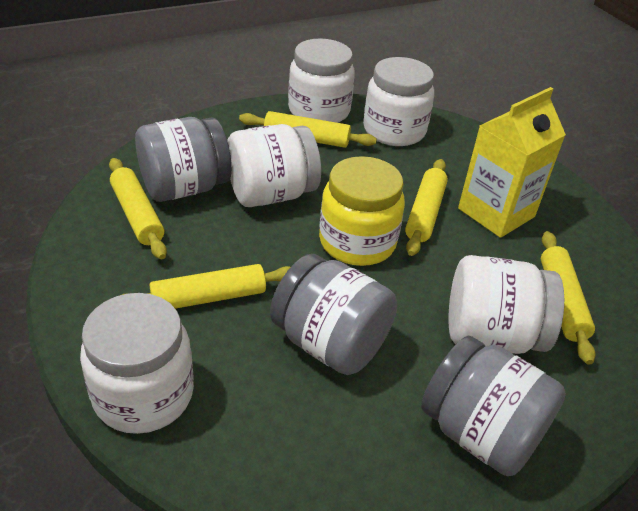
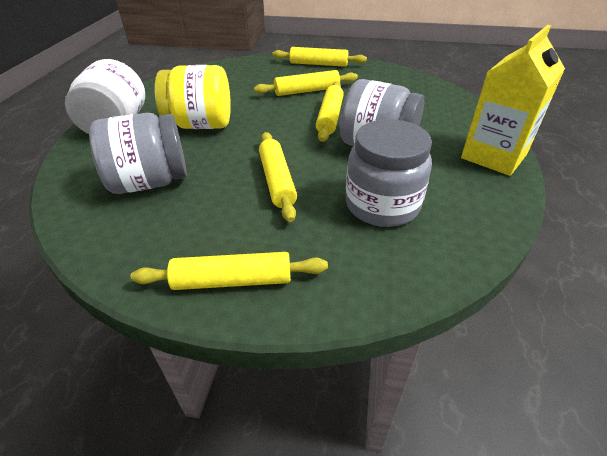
white jar: [80,293,194,434] [227,124,321,207] [288,39,355,123] [363,57,434,146] [448,255,564,354] = 5 -> [65,59,145,134] = 1

